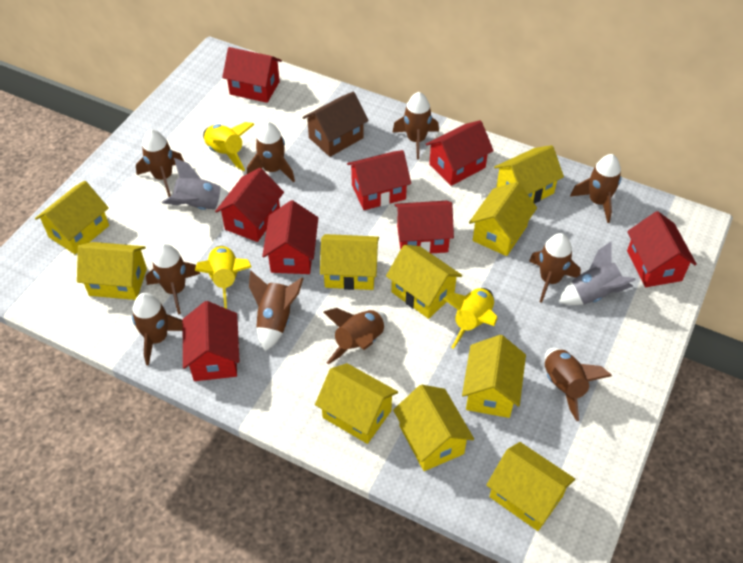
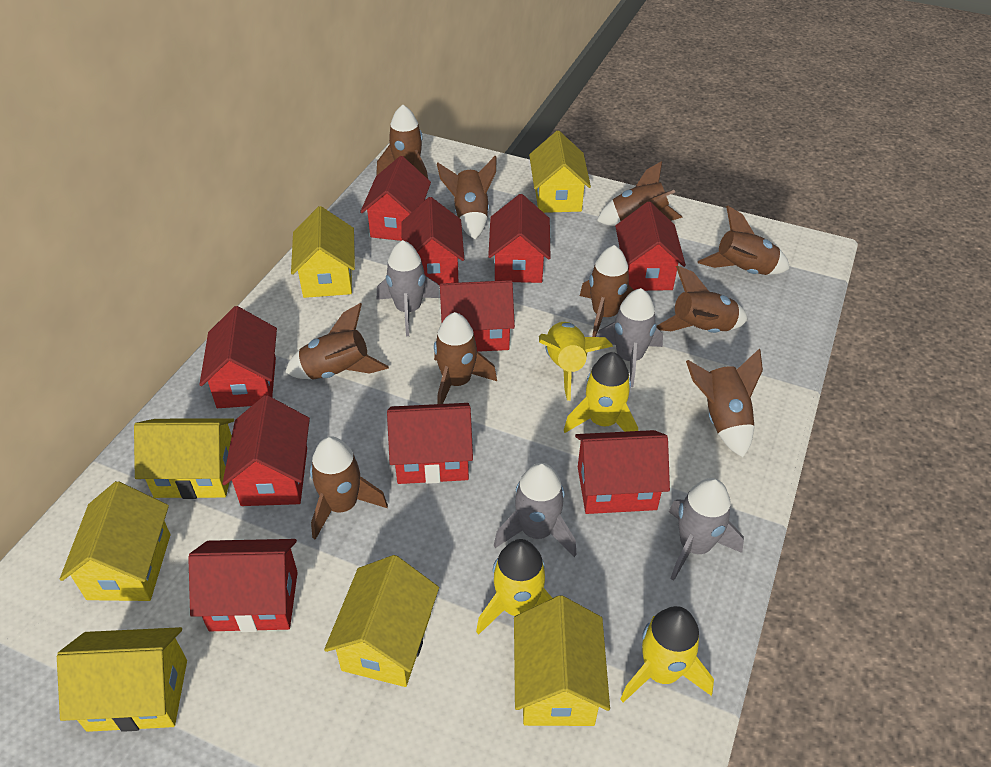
brown house: [302,92,368,157] = 1 -> none = 0
grey rocket: [162,158,229,210] [559,242,635,305] = 2 -> [377,240,440,336] [494,463,577,557] [597,288,663,387] [669,478,744,581] = 4
red house: [183,301,240,381] [215,168,284,242] [222,47,282,103] [262,200,318,274] [347,150,411,210] [395,201,454,253] [426,120,494,186] [627,211,697,287] = 8 -> [188,539,298,632] [199,306,277,408] [222,395,310,506] [360,156,431,241] [387,403,473,484] [401,197,464,286] [440,280,515,352] [488,194,551,283] [575,430,670,514] [615,201,686,291] = 10
yellow house: [35,181,109,254] [77,242,147,300] [315,363,398,444] [320,234,379,290] [386,245,462,319] [393,385,474,471] [462,335,526,418] [469,182,537,256] [486,442,575,531] [494,145,564,204] = 10 -> [57,627,187,732] [60,481,170,601] [134,418,234,499] [291,206,355,298] [324,555,439,687] [514,595,610,726] [529,131,591,213] = 7
yellow rocket: [195,246,252,309] [203,122,255,171] [443,288,497,349] = 3 -> [476,539,552,635] [539,322,613,401] [564,352,638,433] [620,606,714,703] = 4

